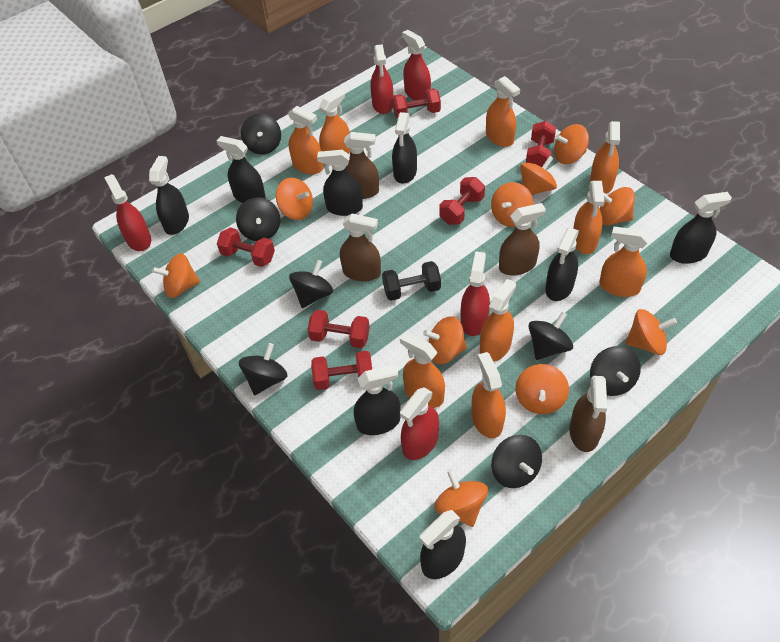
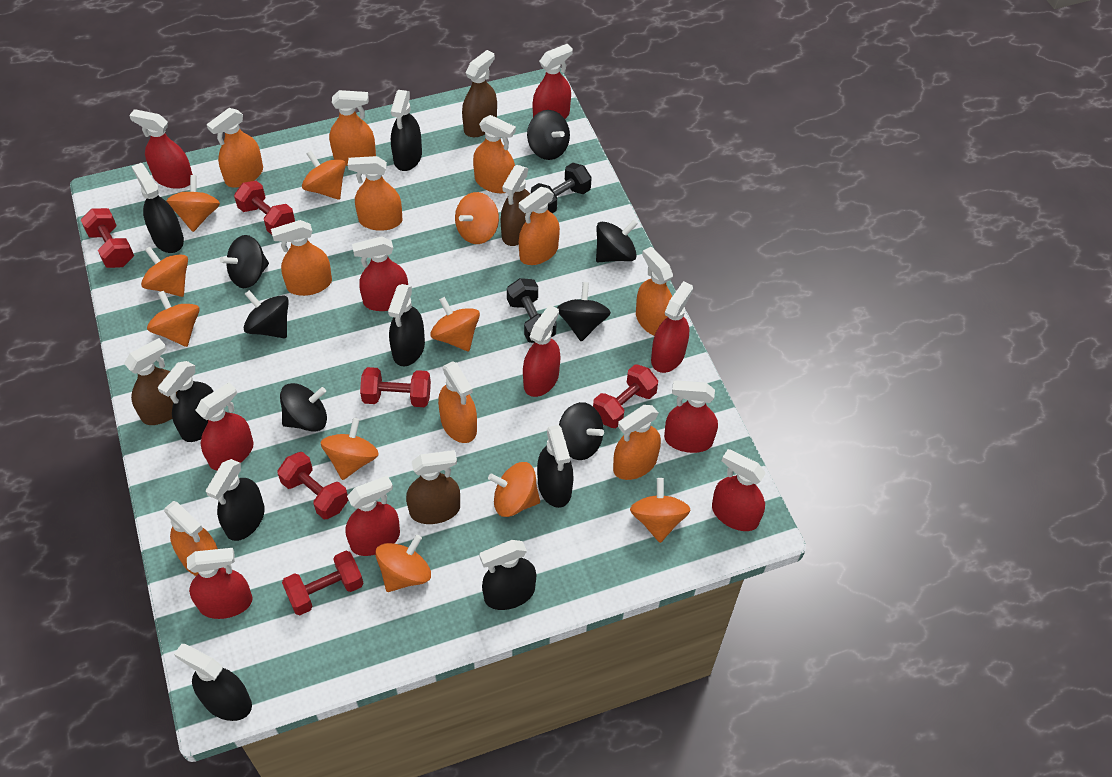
black dumbbell: [382,261,441,301] = 1 -> [507,278,557,343] [531,163,592,213] = 2
orange spray bottle: [288,106,323,174] [319,89,350,154] [400,332,445,408] [471,352,506,438] [480,279,516,362] [486,76,520,147] [573,181,605,254] [590,121,620,194] [599,227,649,297] = 9 -> [164,501,218,576] [207,108,263,188] [271,220,332,296] [329,90,376,166] [348,156,403,231] [438,361,477,443] [473,115,516,193] [519,187,560,265] [613,405,661,480] [636,247,673,336] = 10
red spray bottle: [104,174,151,251] [370,44,393,114] [400,387,439,460] [402,30,431,100] [461,251,490,336] = 5 -> [129,109,193,189] [187,548,253,619] [195,382,254,470] [345,475,400,556] [352,236,408,311] [523,305,560,397] [533,44,573,119] [651,281,693,373] [664,380,718,453] [712,449,766,531] = 10

